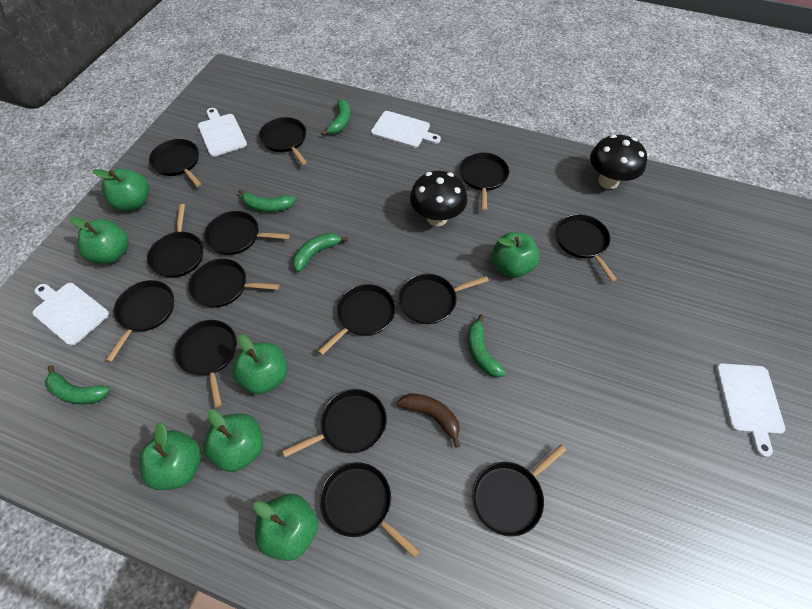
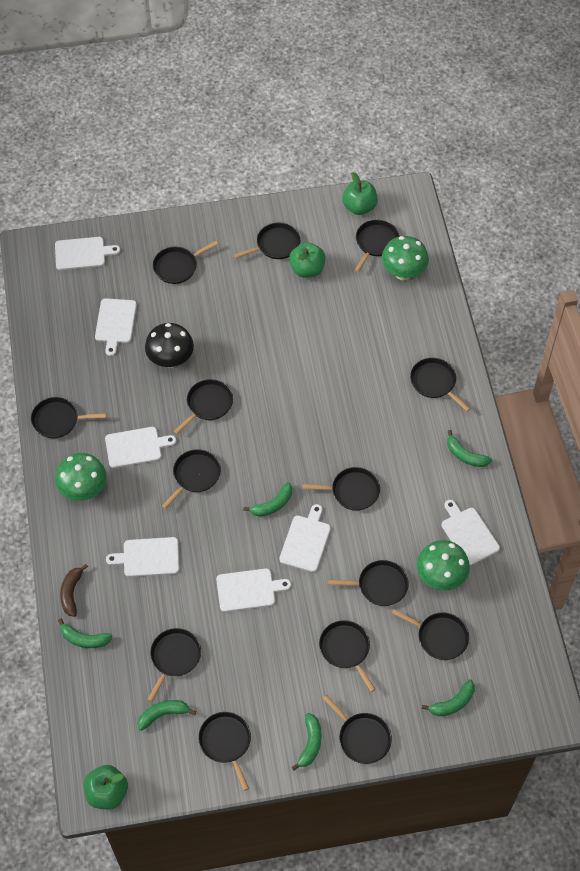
black mushroom: [410,171,468,226] [590,135,647,189] = 2 -> [145,323,194,368] = 1
green apple: [70,217,129,264] [92,168,149,211] [139,422,202,490] [203,409,263,472] [232,334,287,395] [253,494,318,561] [492,232,540,278] = 7 -> [84,765,128,810] [289,242,326,278] [342,172,378,215] = 3
green banana: [45,365,110,404] [239,189,296,212] [293,233,348,272] [321,99,350,135] [468,314,506,378] = 5 -> [58,618,113,648] [138,700,196,731] [243,482,292,517] [292,713,322,770] [422,679,475,716] [447,430,492,467] = 6
green mushroom: none = 0 -> [55,453,107,501] [381,236,429,281] [417,540,470,591] = 3
white cutting board: [32,283,109,346] [198,108,247,157] [371,111,441,148] [716,363,785,457] = 4 -> [55,237,120,270] [95,298,137,356] [105,427,176,468] [106,537,179,577] [216,568,291,612] [279,504,331,572] [442,500,500,565] = 7

